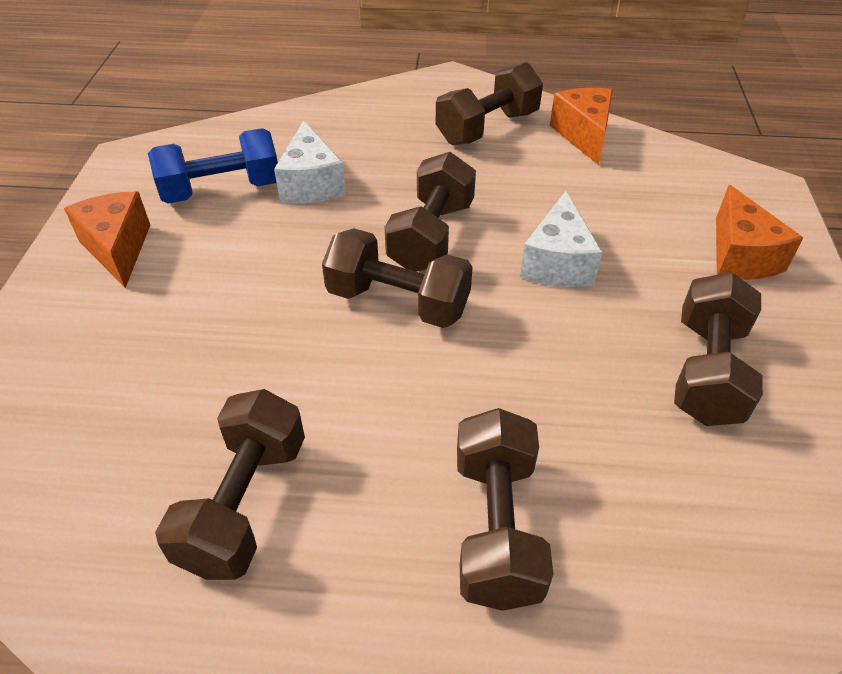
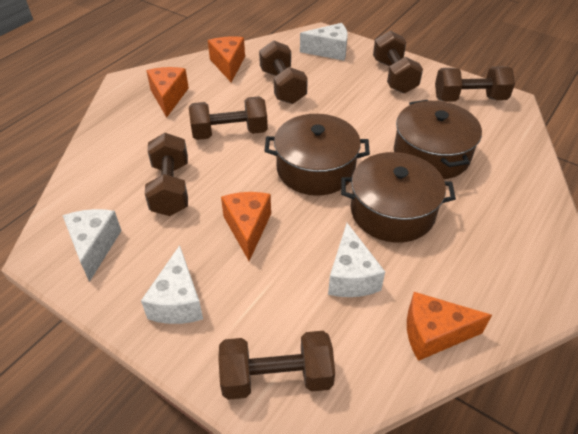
blue dumbbell: [148,128,278,204] = 1 -> none = 0
brown pot: none = 0 -> [265,114,370,196] [341,152,456,243] [394,100,482,179] = 3
orange cheese: [64,191,150,288] [550,88,613,165] [716,185,803,280] = 3 -> [146,67,189,118] [208,36,245,82] [221,192,271,261] [407,292,492,361] = 4
white cheese: [274,120,346,203] [520,191,602,287] = 2 -> [62,209,122,282] [141,245,203,324] [300,23,348,61] [328,223,385,297] = 4

